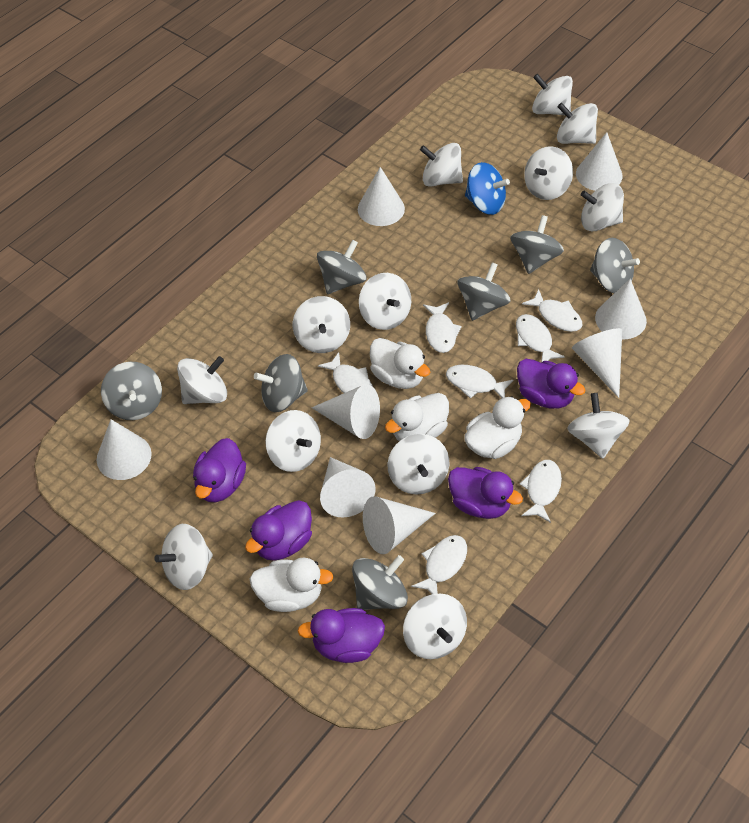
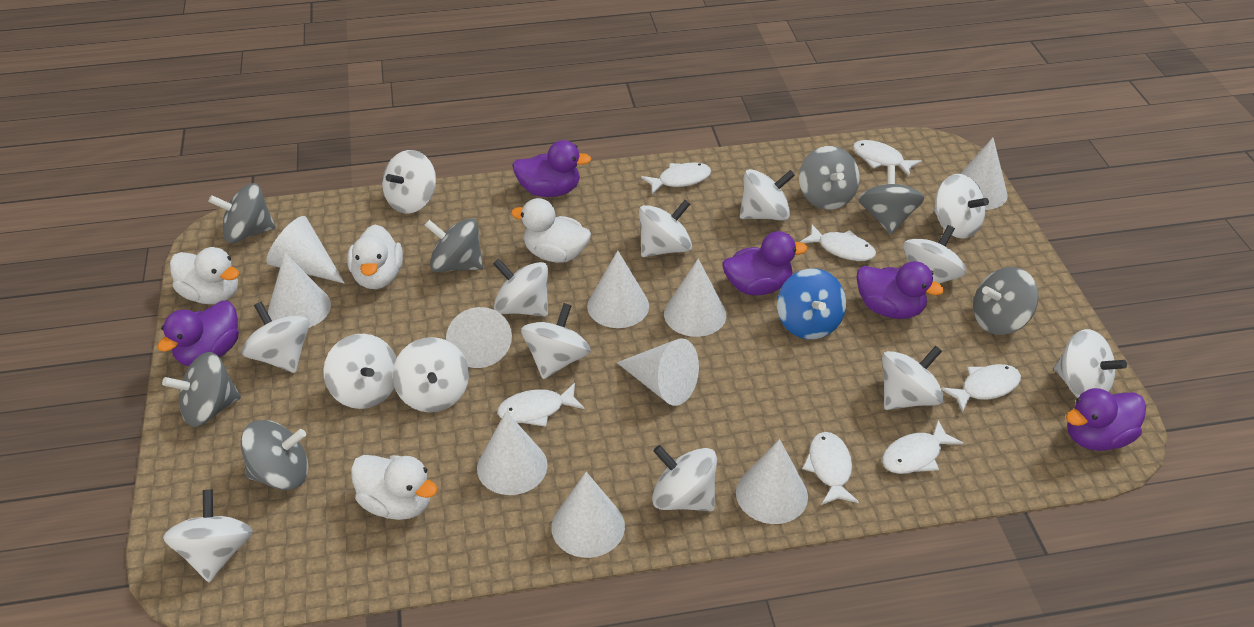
white cone: [97,419,152,480] [312,384,380,439] [320,457,376,518] [358,167,405,226] [363,496,436,554] [572,328,622,398] [576,132,623,191] [595,279,647,339] = 8 -> [266,216,345,284] [268,253,331,328] [446,307,512,368] [477,411,548,495] [551,472,625,558] [587,250,649,328] [617,338,699,406] [664,259,726,337] [736,439,808,524] [960,138,1008,210] = 10
white spinning top: [154,524,213,590] [177,356,227,404] [266,410,321,472] [293,296,350,353] [359,273,411,330] [387,434,449,495] [403,594,467,659] [420,143,463,187] [524,146,573,200] [532,74,573,115] [557,103,598,144] [567,393,630,459] [581,183,624,231] = 13 -> [163,490,253,582] [242,302,310,373] [323,334,397,409] [382,150,436,214] [393,337,469,412] [493,259,548,316] [521,303,591,379] [639,200,692,257] [652,445,717,511] [740,169,795,221] [882,346,944,410] [903,225,966,284] [934,174,989,239] [1054,329,1127,398] = 14

